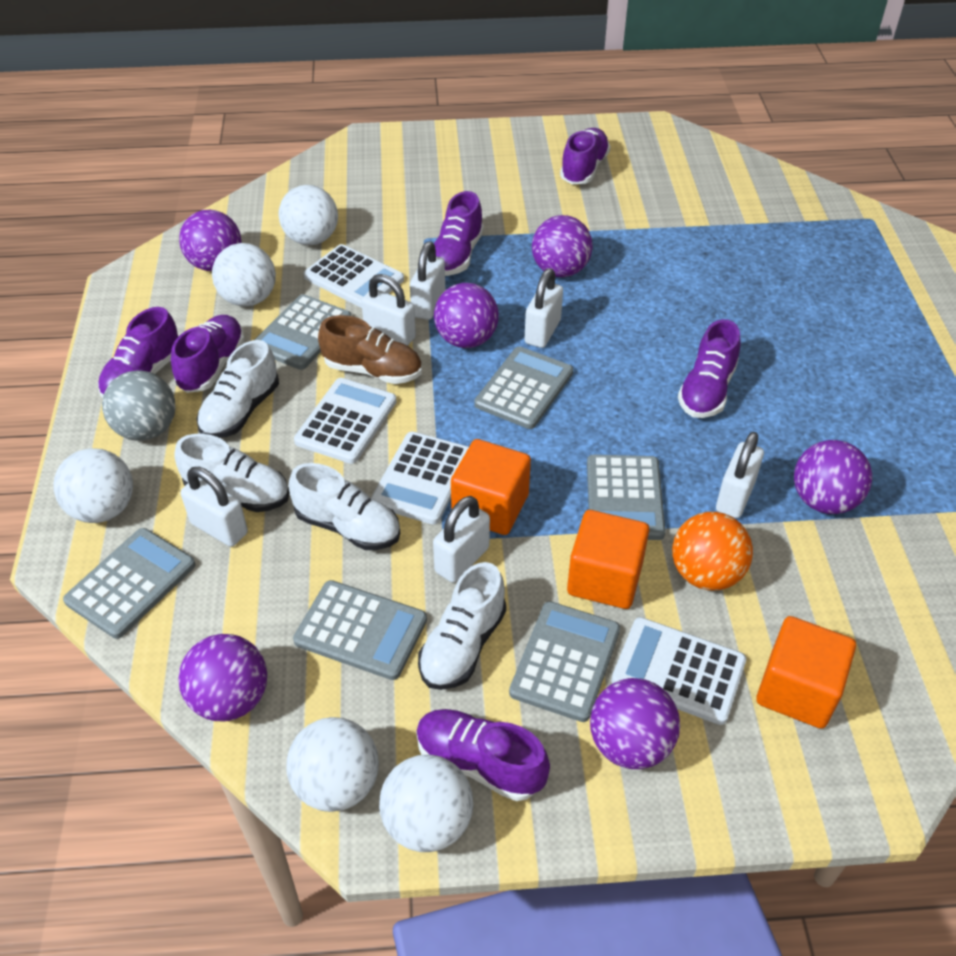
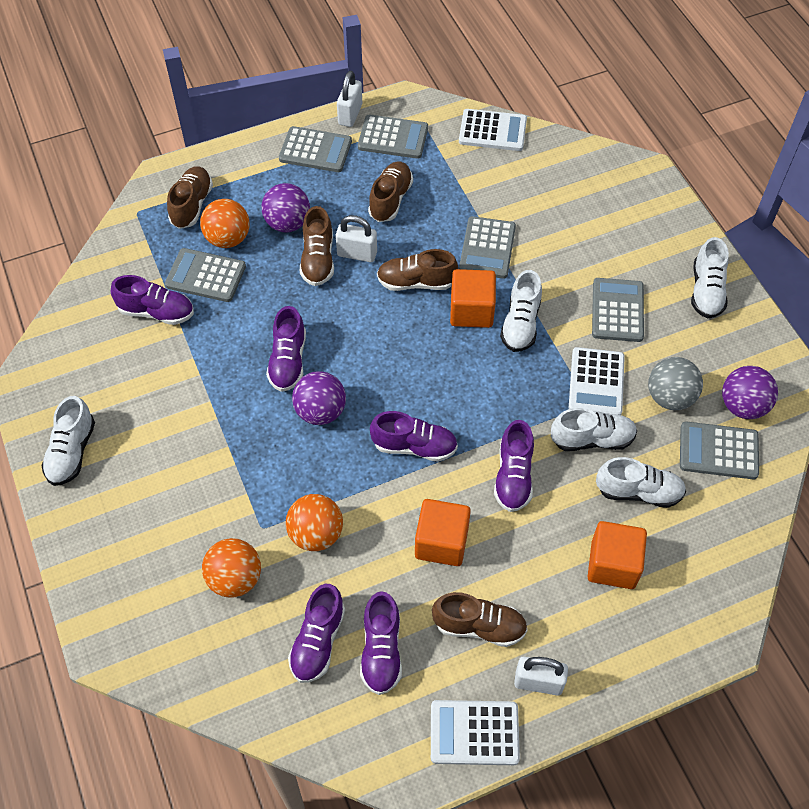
brown shoe: [318,315,422,384] = 1 -> [167,166,213,229] [300,206,334,286] [368,161,413,222] [377,249,458,291] [432,592,528,647] = 5
orange ball: [672,512,753,590] = 1 -> [200,199,250,248] [202,538,261,598] [286,494,343,551] = 3
purple ball: [178,634,267,721] [179,210,241,271] [434,283,499,348] [532,215,593,277] [590,678,680,769] [794,440,872,514] = 6 -> [262,183,310,232] [292,371,346,425] [722,366,778,419] = 3
white ball: [53,448,133,523] [212,243,276,306] [278,185,338,245] [286,717,379,812] [379,755,473,852] = 5 -> none = 0
white calculator: [294,378,397,464] [303,244,404,308] [371,432,469,525] [611,617,746,725] = 4 -> [431,700,520,765] [459,109,527,151] [569,347,625,415] = 3
white padlock: [181,467,248,547] [361,274,416,346] [410,241,445,320] [433,496,490,583] [524,268,563,348] [716,432,764,518] = 6 -> [336,215,377,262] [337,71,362,127] [514,657,568,695] = 3
white shoe: [174,434,289,512] [197,340,279,438] [289,463,400,550] [418,562,506,690] = 4 -> [41,396,95,486] [500,270,542,352] [551,408,637,451] [596,457,686,508] [691,237,729,318] = 5

